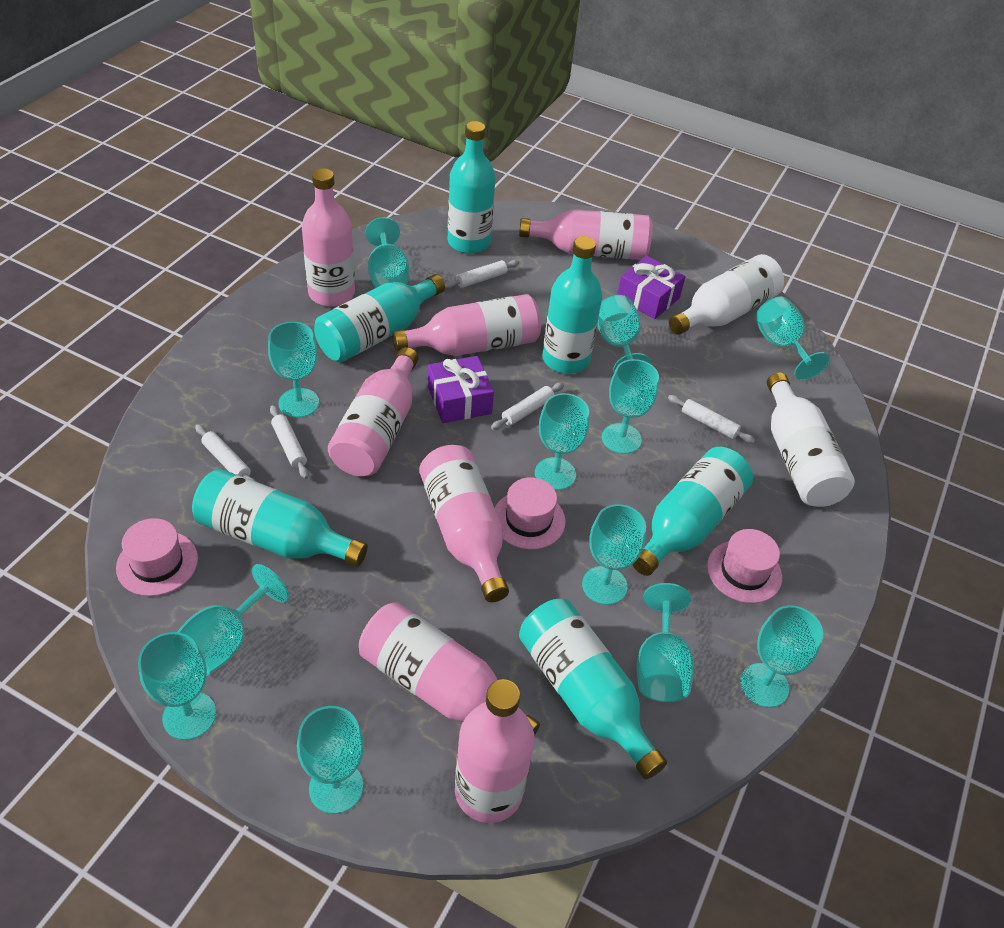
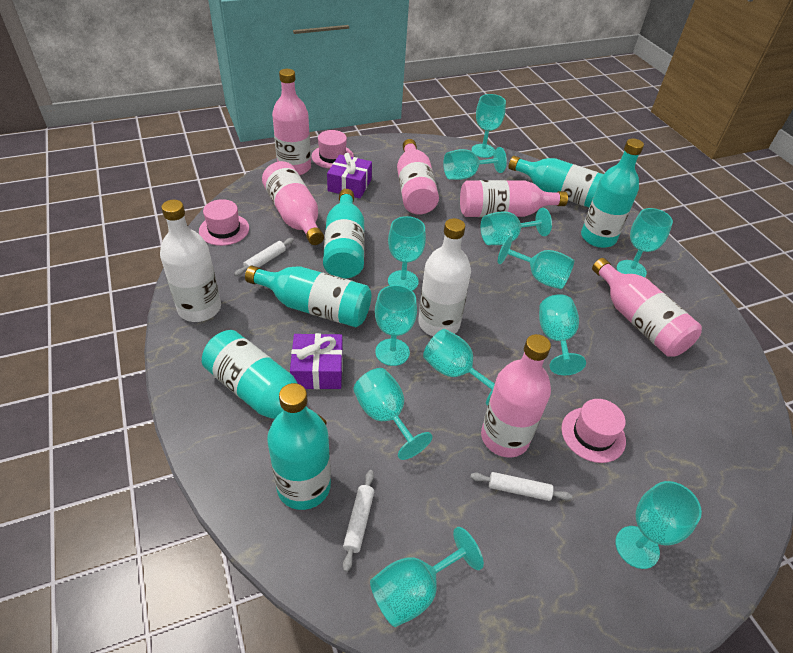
pink bottle: [302,168,355,307] [328,347,418,476] [359,602,540,736] [392,294,541,356] [419,445,509,602] [455,679,535,823] [519,209,652,260] = 7 -> [262,161,324,245] [272,69,311,175] [397,139,439,215] [460,180,568,217] [481,334,551,457] [592,258,702,357] = 6
white rolling pin: [195,424,256,481] [270,405,309,479] [445,260,519,289] [491,382,564,430] [668,395,755,443] = 5 -> [234,238,294,276] [343,470,374,572] [470,472,572,501] = 3

